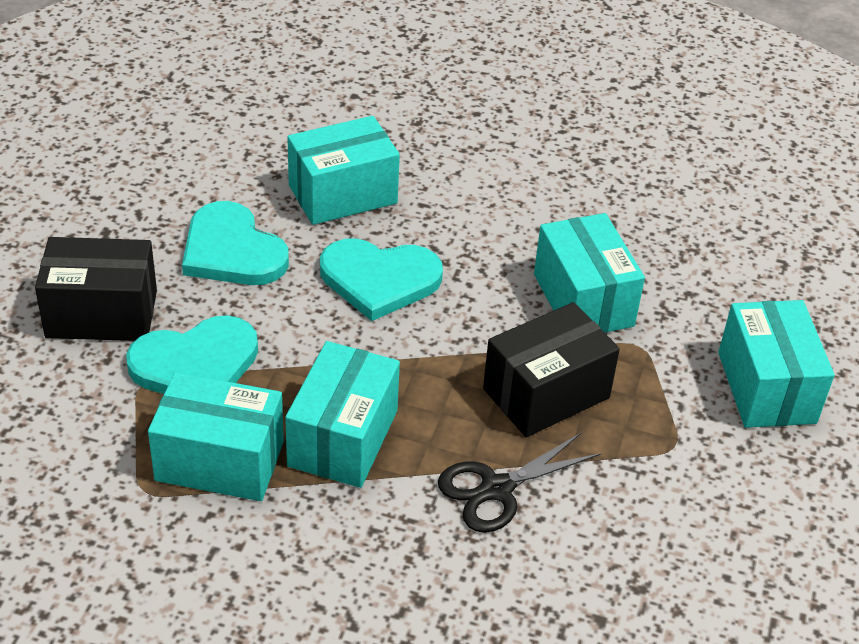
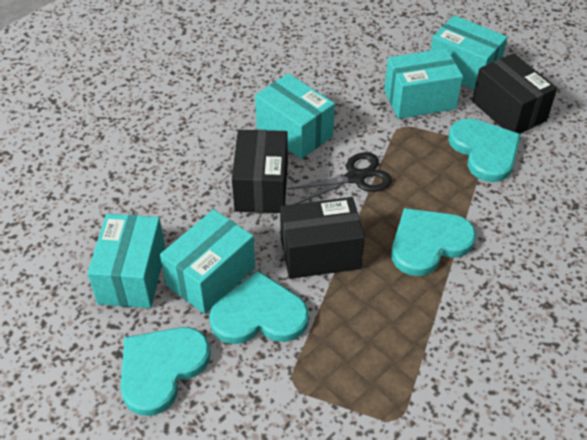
black box: [35,237,157,341] [483,302,620,437] = 2 -> [232,130,288,213] [280,197,365,279] [472,53,557,134] = 3
turquoise heart: [126,315,258,394] [182,201,289,285] [320,238,443,321] = 3 -> [121,327,211,416] [209,271,309,344] [391,208,476,276] [448,119,521,182] = 4

